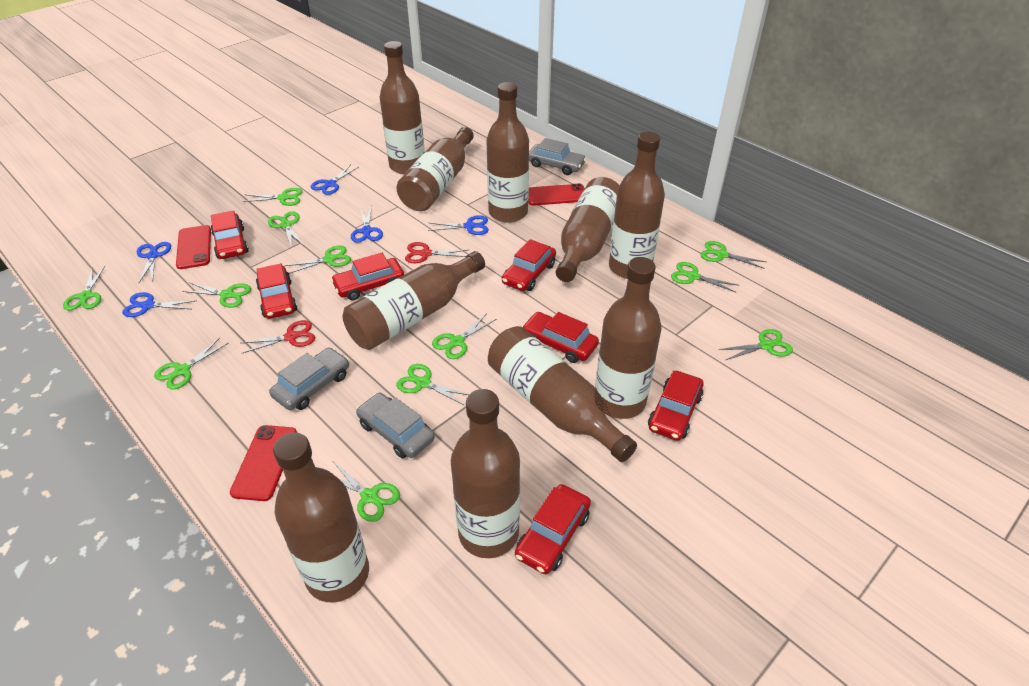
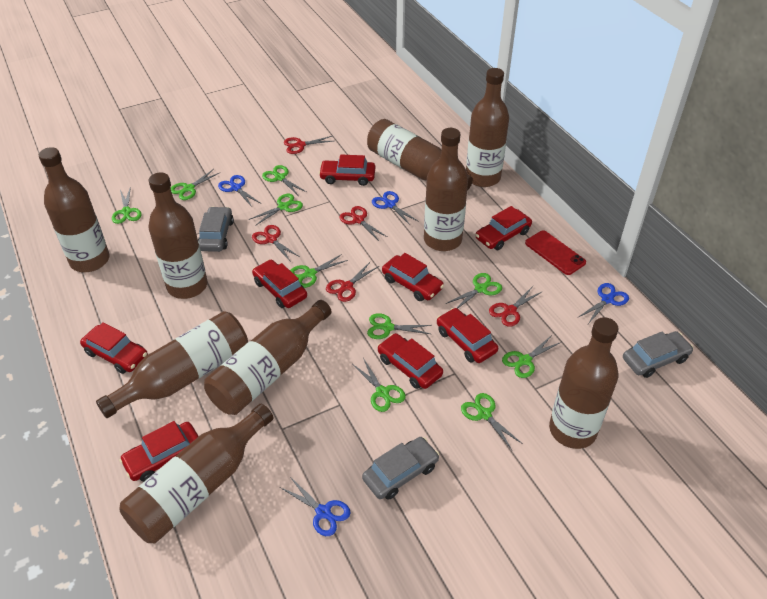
blue scissors: [122,292,195,317] [137,242,171,283] [311,165,359,195] [351,206,383,243] [428,215,489,235] = 5 -> [218,175,260,207] [280,477,350,536] [372,191,419,226] [579,283,629,324] = 4
brown bottle: [273,432,369,602] [343,251,485,350] [379,41,425,174] [396,127,474,211] [451,389,520,558] [486,82,529,223] [488,326,637,462] [556,177,620,282] [595,257,662,419] [609,131,665,279] = 10 -> [39,147,109,272] [96,311,248,418] [119,404,273,543] [149,172,208,299] [204,300,332,415] [367,119,473,190] [424,128,468,251] [466,68,509,187] [549,317,618,449] = 9
green scissors: [63,266,105,311] [154,338,228,390] [182,282,251,308] [243,188,303,206] [268,211,304,246] [285,245,351,274] [333,461,400,522] [396,364,469,405] [432,313,496,359] [671,262,739,292] [700,241,766,269] [718,329,793,360] = 12 -> [112,186,141,224] [171,169,221,200] [249,194,303,226] [262,165,306,195] [290,254,348,288] [352,358,406,412] [367,313,431,339] [446,273,502,309] [461,393,523,450] [502,335,561,378] = 10
red car: [211,210,249,259] [256,263,297,319] [331,253,404,301] [502,239,556,291] [515,484,591,574] [522,312,599,363] [648,371,704,441] = 7 -> [80,322,148,374] [119,421,199,482] [252,260,307,308] [319,155,375,186] [378,333,443,389] [382,253,444,301] [437,308,498,363] [475,206,532,250] = 8
red phone: [176,225,211,269] [230,425,297,501] [528,183,585,206] = 3 -> [525,230,586,275] = 1
red scissors: [242,320,315,353] [405,242,467,263] = 2 -> [252,225,300,262] [284,136,333,154] [326,261,379,302] [339,206,387,241] [489,286,543,327] = 5

